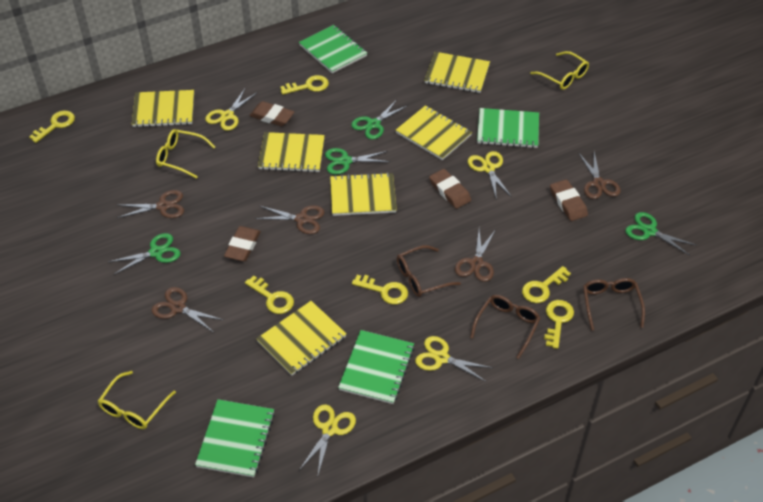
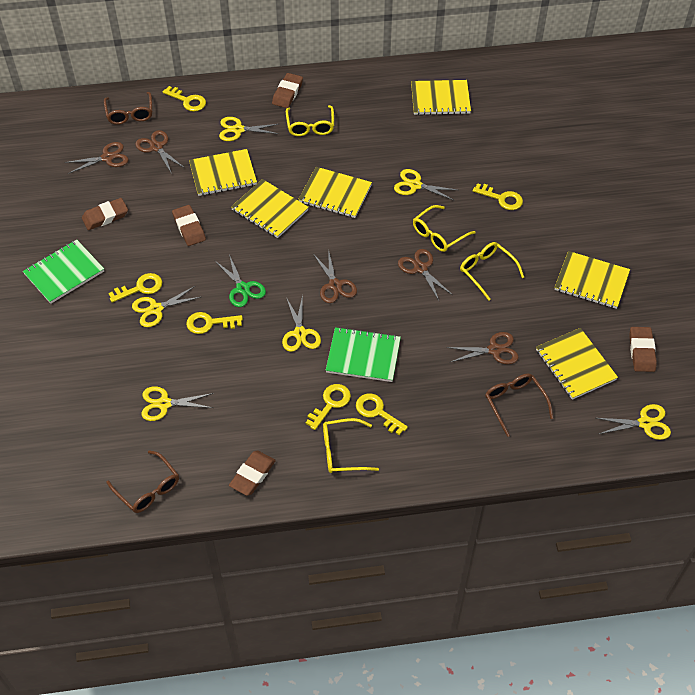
brown eraser: [224,226,261,261] [249,101,294,126] [429,169,471,209] [550,179,588,221] = 4 -> [82,198,128,230] [172,205,206,246] [229,451,276,496] [272,73,303,108] [629,327,657,372] = 5
green notebook: [195,399,275,477] [299,25,367,73] [338,330,415,404] [477,108,539,148] = 4 -> [23,240,104,304] [326,327,401,382] = 2
green scissors: [108,233,181,275] [325,148,390,175] [351,99,407,139] [625,212,696,255] = 4 -> [215,254,266,307] = 1
yellow glasses: [98,371,176,429] [156,129,215,179] [530,51,589,90] = 3 -> [286,105,334,136] [323,418,379,473] [413,205,475,252] [460,242,524,301] = 4
yellow scissors: [205,89,258,131] [299,404,356,474] [415,336,493,382] [468,151,512,200] = 4 -> [132,285,201,327] [142,386,214,421] [219,117,279,141] [282,295,321,352] [394,169,457,201] [596,404,671,440] = 6

